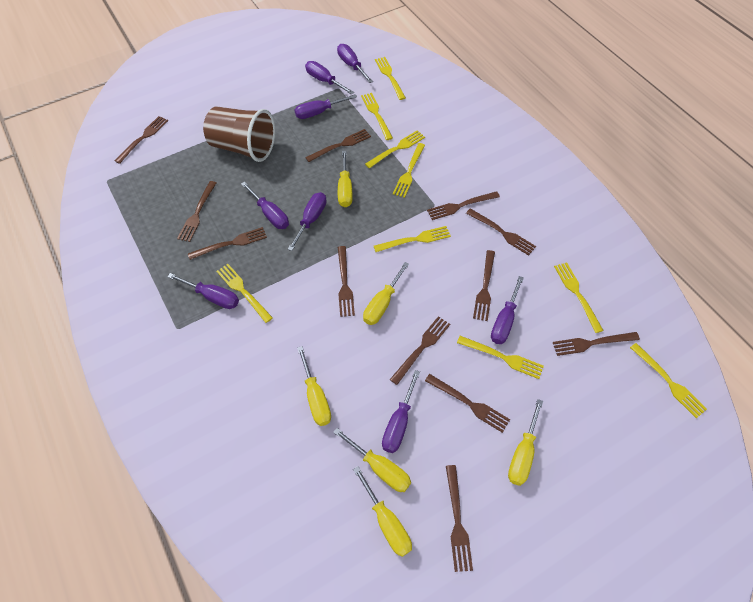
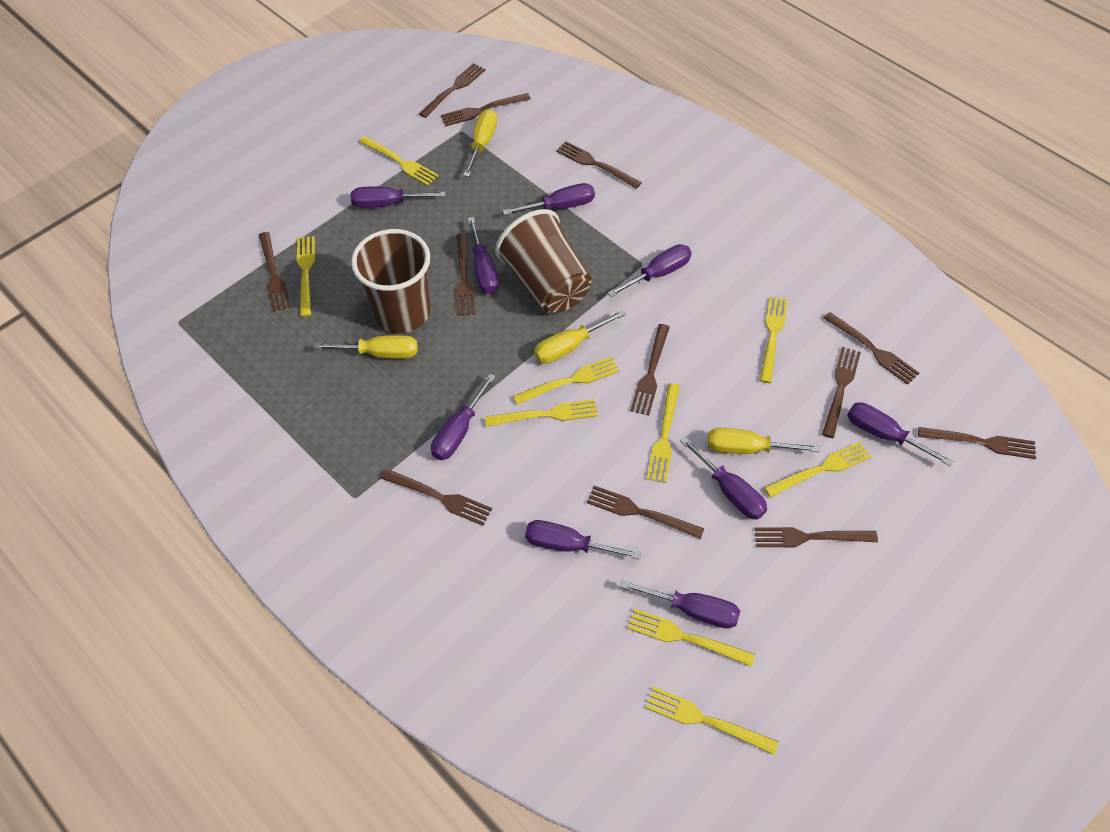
brown cup: [203,107,275,162] = 1 -> [351,229,431,333] [495,209,592,313] = 2
purple screwdriver: [167,273,239,309] [241,181,289,229] [288,192,327,251] [295,94,357,119] [305,61,354,95] [337,44,373,83] [382,370,420,453] [491,276,524,344] = 8 -> [351,186,445,208] [431,374,496,460] [468,217,499,294] [502,183,595,215] [525,520,641,560] [608,244,692,297] [620,580,740,628] [680,437,767,520] [847,402,953,466] = 9
yellow screwdriver: [297,346,331,426] [333,428,411,492] [338,151,353,207] [353,466,412,557] [363,262,409,325] [508,399,543,486] = 6 -> [313,335,418,359] [463,109,497,177] [534,310,626,364] [708,428,820,454] = 4

